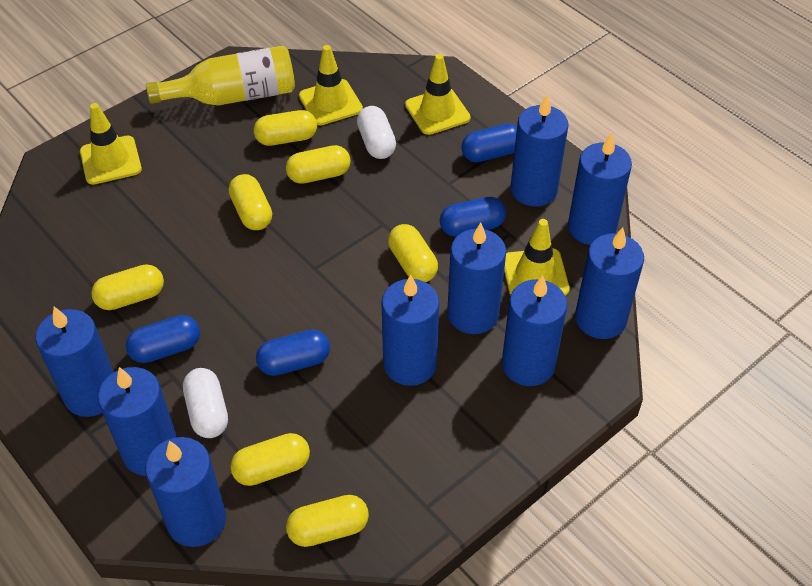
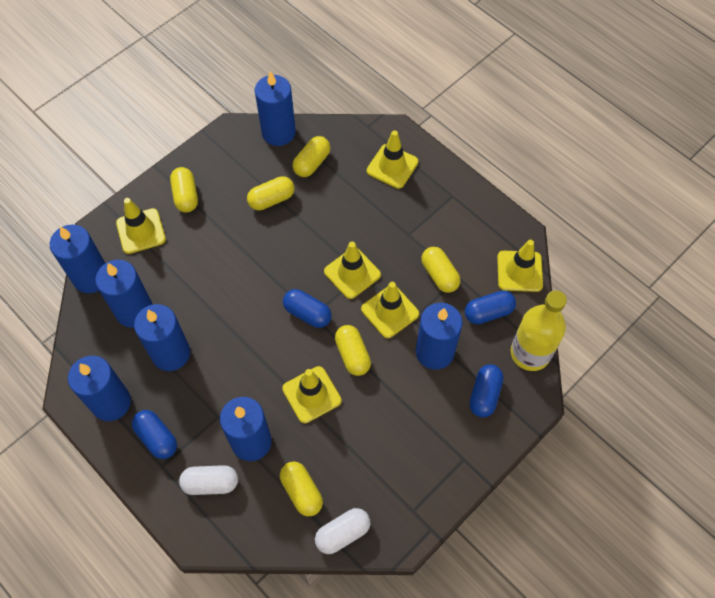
blue candle: [35,307,113,417] [98,367,177,476] [145,437,226,547] [381,275,439,386] [447,222,506,334] [502,275,567,386] [511,95,569,207] [568,133,632,245] [575,227,644,339] = 9 -> [50,225,105,293] [68,356,131,421] [96,260,153,328] [134,304,190,371] [220,397,272,461] [255,71,296,146] [416,303,463,370] = 7
yellow capsule: [91,264,164,310] [229,174,272,230] [230,433,310,486] [254,110,317,146] [286,145,351,184] [286,495,369,547] [388,224,438,282] = 7 -> [170,167,198,213] [247,176,294,211] [280,462,323,516] [292,136,331,177] [335,325,371,376] [421,247,461,293] = 6
yellow traffic cone: [80,103,142,185] [299,45,363,125] [405,54,471,135] [504,219,570,296] = 4 -> [116,198,166,254] [282,366,342,423] [324,242,381,299] [361,282,419,338] [367,130,419,189] [497,240,543,292] = 6

